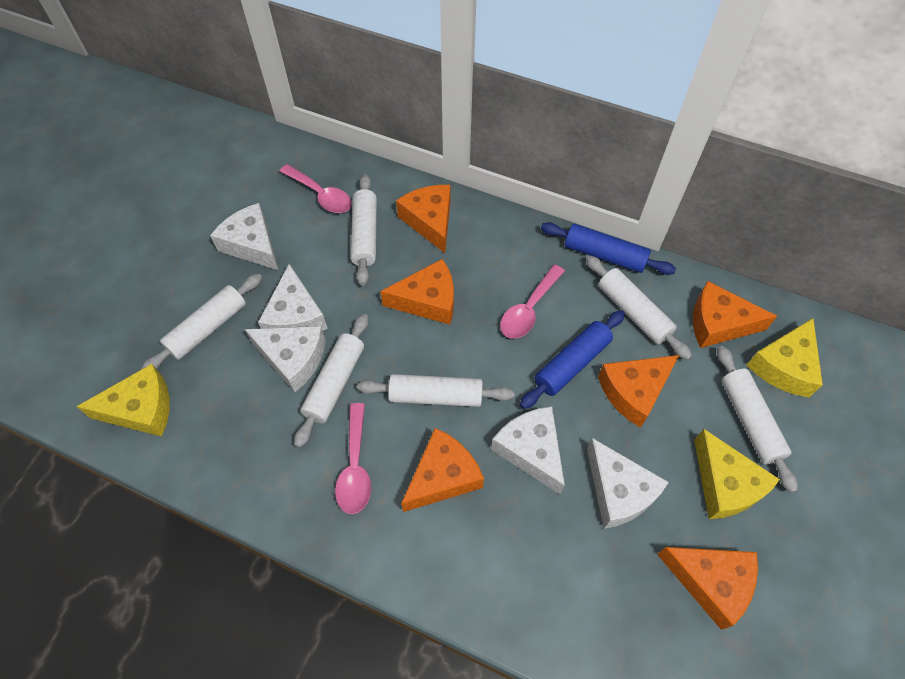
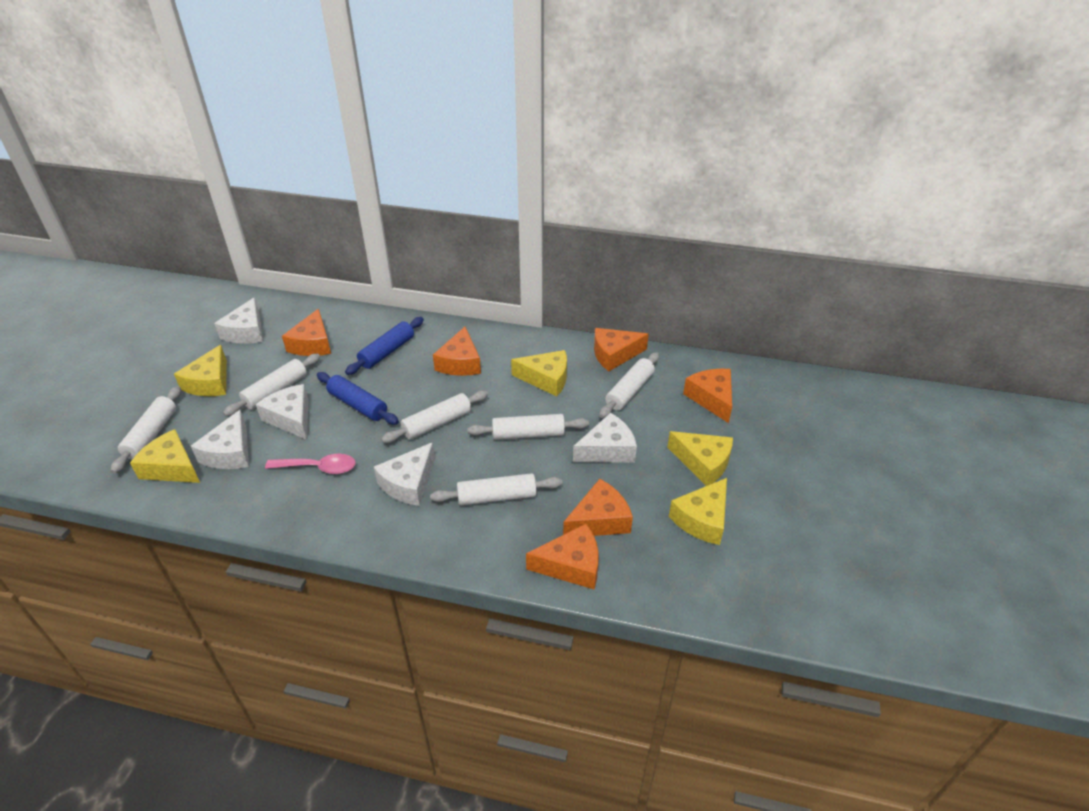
pink spoon: [279,164,352,213] [335,403,371,514] [500,265,565,338] = 3 -> [265,454,356,474] = 1
yellow cheese: [76,364,170,437] [694,429,780,519] [747,318,823,398] = 3 -> [130,429,200,483] [174,345,227,396] [511,350,567,397] [667,431,733,486] [669,478,727,545] = 5

